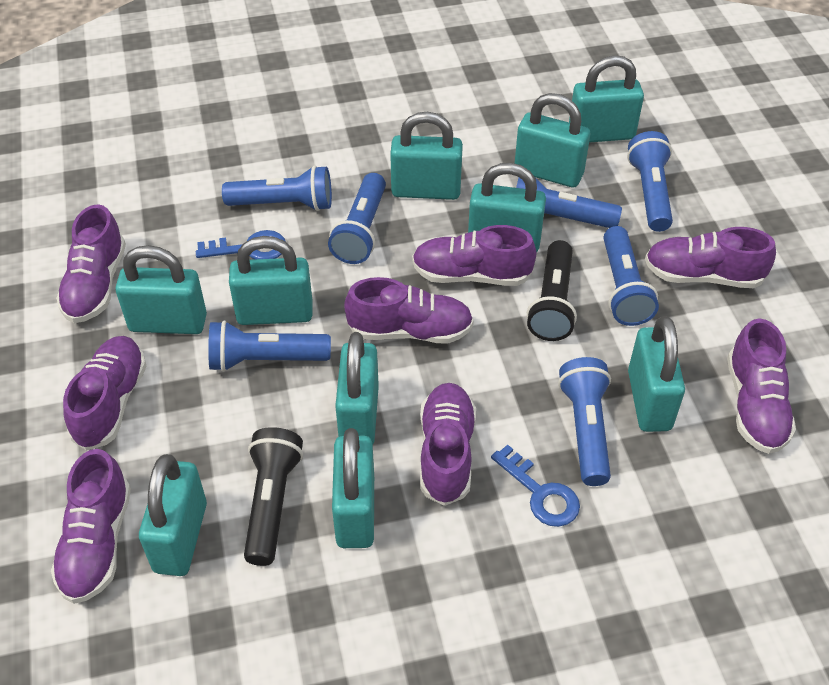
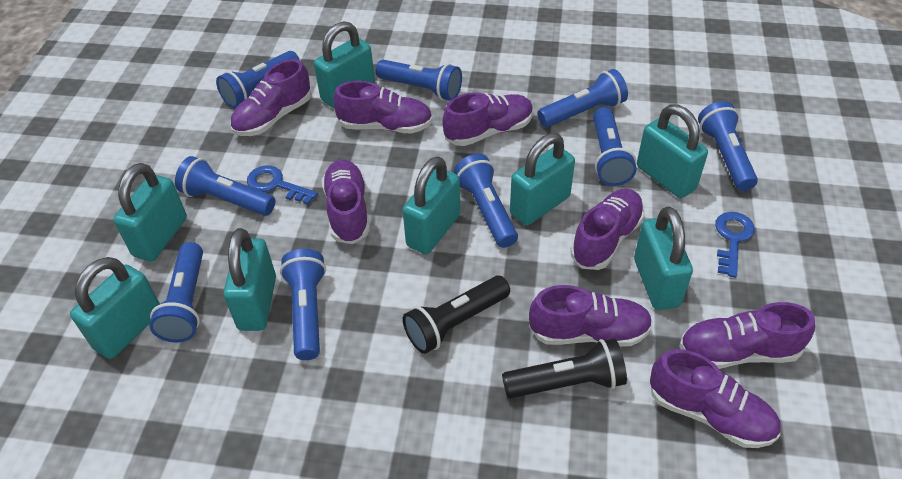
blue flashlight: [208,320,331,372] [222,165,332,211] [328,173,386,264] [516,178,622,228] [558,357,611,486] [603,226,659,326] [627,131,673,232] = 7 -> [150,242,203,342] [175,156,275,216] [216,51,299,108] [280,249,326,360] [376,60,462,101] [454,154,518,248] [537,69,628,127] [593,107,637,186] [698,101,758,191] = 9
turquoise padlock: [116,245,207,334] [139,454,207,576] [229,236,313,325] [332,428,374,548] [335,332,379,444] [390,112,463,200] [468,163,546,253] [515,93,590,187] [569,55,644,143] [628,316,685,432] = 10 -> [70,257,160,359] [113,163,187,261] [223,228,276,331] [314,21,375,108] [402,157,460,254] [510,133,575,225] [634,206,693,310] [637,104,708,198] = 8

